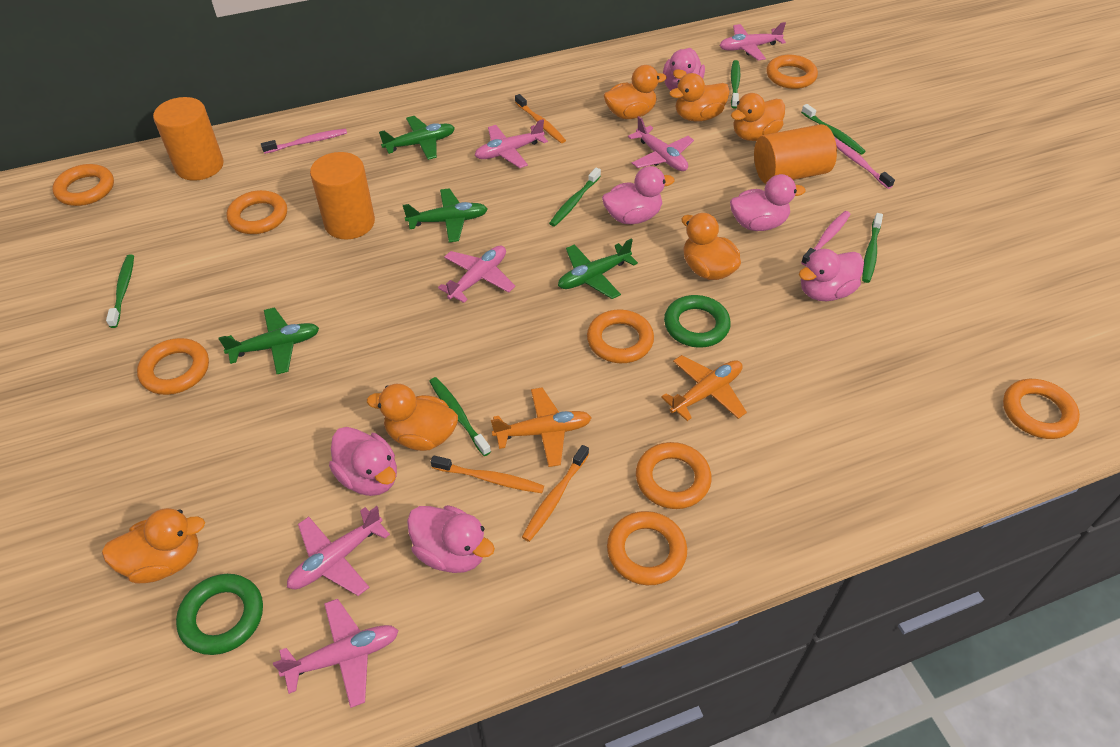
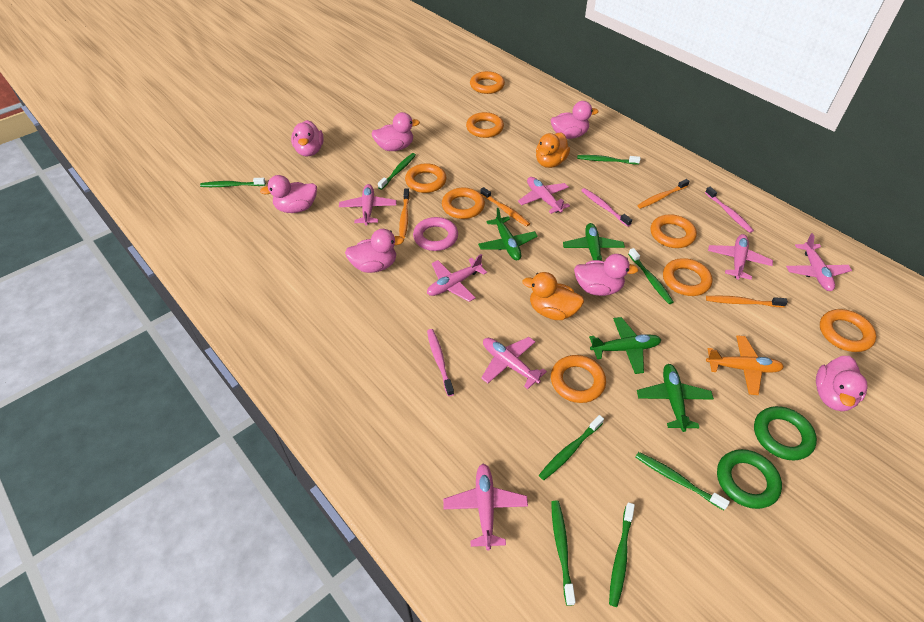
green toothbrush: [106,254,134,328] [429,377,491,456] [549,168,601,227] [731,60,740,109] [801,104,866,155] [862,213,883,283] = 6 -> [200,178,266,187] [378,153,416,190] [539,415,604,480] [551,500,576,606] [577,155,640,165] [609,502,635,607] [628,248,673,304] [636,452,730,510] = 8
orange cylinder: [153,97,224,181] [310,152,375,240] [754,124,837,184] = 3 -> none = 0
orange duck: [102,508,205,583] [367,384,458,451] [603,65,667,119] [669,73,730,122] [681,213,741,280] [731,93,785,141] = 6 -> [522,272,584,320] [536,132,570,168] = 2
orange plane: [491,388,592,467] [661,355,747,421] = 2 -> [706,335,784,395] = 1
orange toothbrush: [431,455,544,493] [515,94,566,143] [522,445,589,542] = 3 -> [399,188,410,238] [480,187,530,227] [637,179,690,209] [706,296,788,307] = 4
pink duck: [329,427,397,496] [407,505,495,573] [602,166,674,224] [663,48,705,91] [730,174,806,231] [799,249,864,301] = 6 -> [260,175,317,213] [291,120,324,156] [345,229,404,273] [371,112,420,151] [551,101,599,139] [574,254,638,296] [816,356,868,411] = 7
pink plane: [273,599,399,708] [287,506,390,596] [438,246,515,303] [474,119,548,168] [628,116,694,171] [719,22,786,61] = 6 -> [339,184,396,226] [427,254,487,302] [443,464,528,550] [481,337,547,389] [518,177,570,214] [708,234,773,280] [786,233,852,291] = 7
pink ring: none = 0 -> [413,217,458,251] = 1

